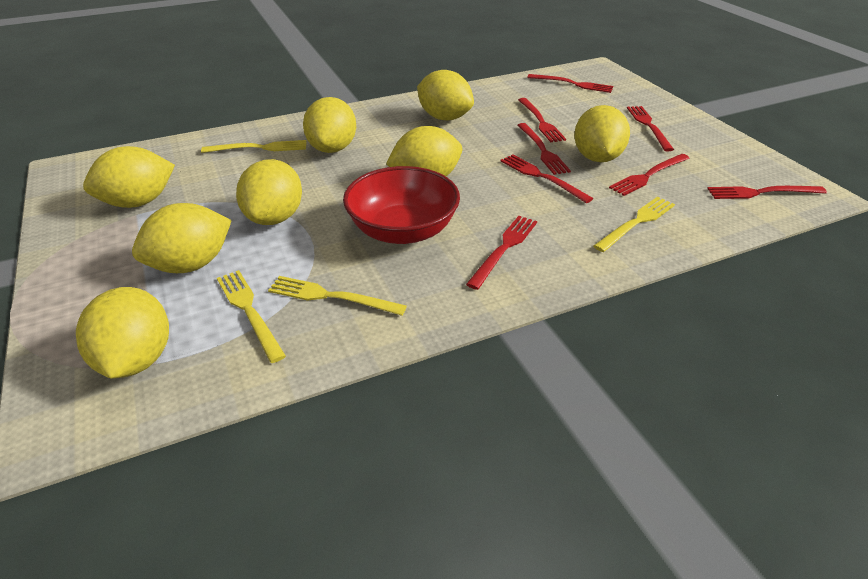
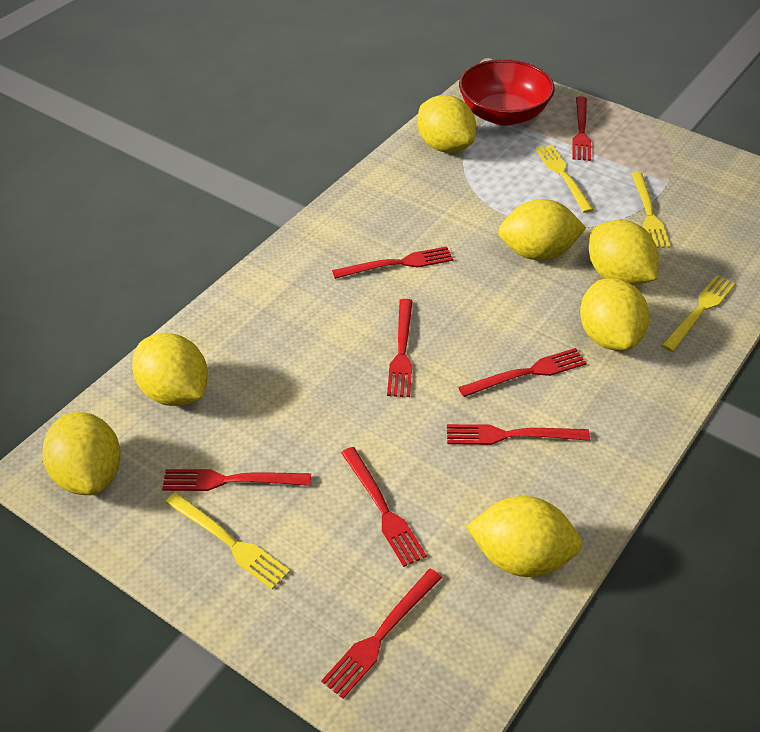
yellow lemon: [76,287,169,378] [83,146,175,208] [132,203,232,273] [236,159,302,225] [303,97,356,153] [386,126,462,176] [417,70,474,120] [574,105,630,162] = 8 -> [42,412,121,495] [132,333,208,406] [417,95,476,153] [466,496,582,577] [498,199,586,260] [580,278,649,351] [589,220,658,286] = 7

